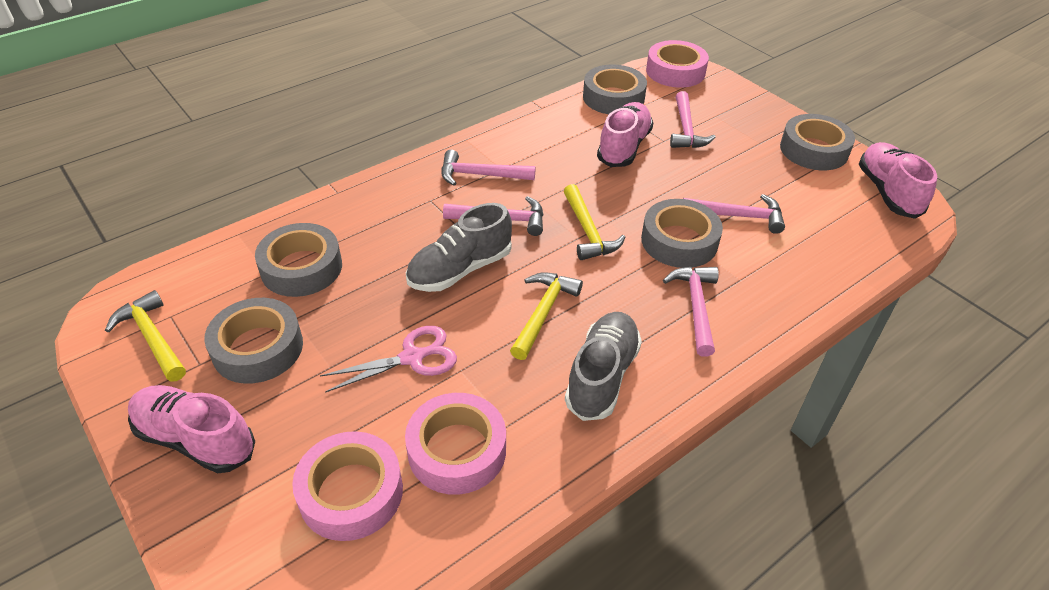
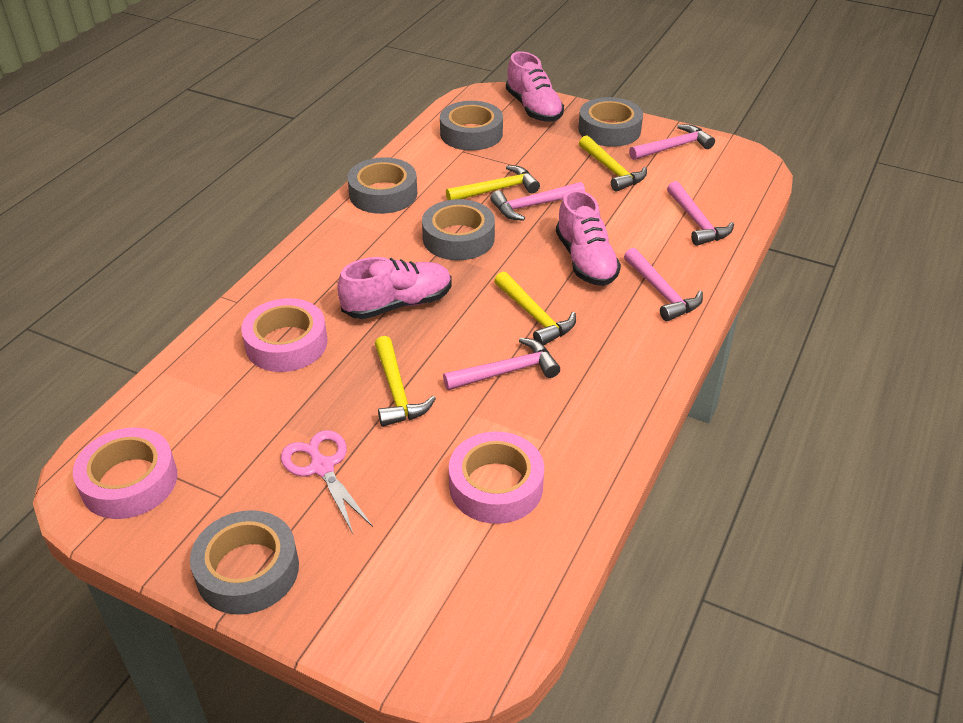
grey shoe: [406,203,512,292] [565,312,642,421] = 2 -> none = 0
yellow hammer: [105,290,186,382] [510,272,583,360] [564,184,625,260] = 3 -> [375,336,436,427] [446,165,540,200] [494,272,576,346] [579,135,647,192] = 4

